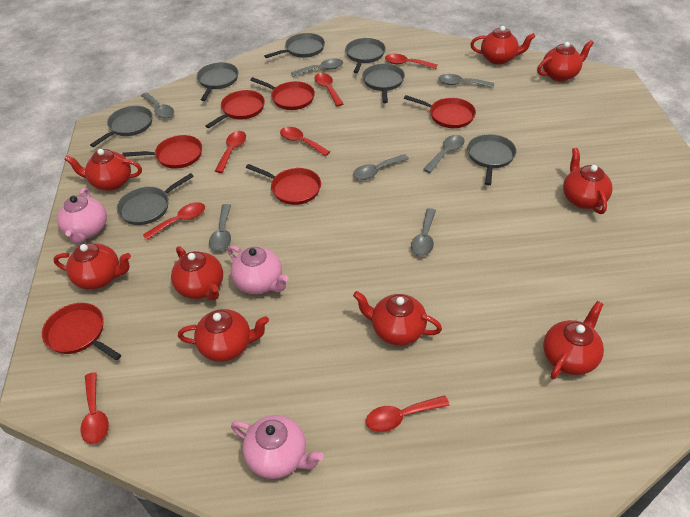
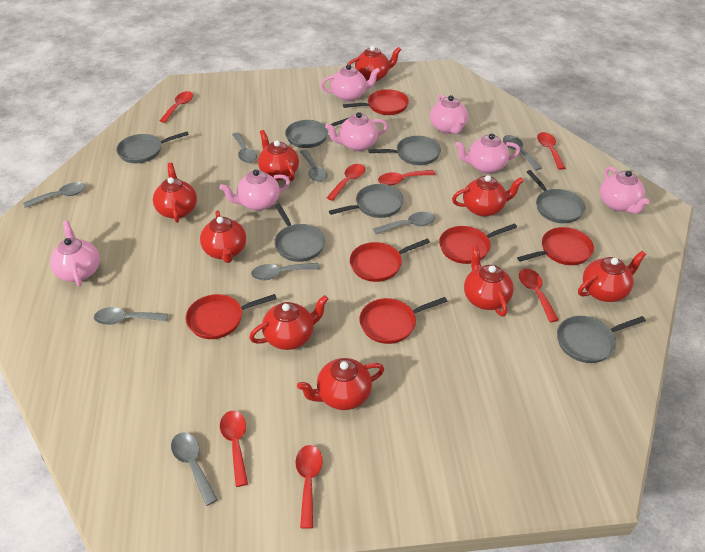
grey spoon: [141,93,174,118] [209,204,231,252] [291,59,343,77] [353,154,409,180] [411,208,436,256] [423,135,465,173] [438,74,494,88] = 7 -> [23,182,86,208] [94,307,168,325] [171,432,218,506] [232,132,257,163] [251,263,319,280] [300,150,327,182] [373,212,435,234] [503,135,541,171] = 8
pink teapot: [57,188,107,244] [228,245,288,294] [231,415,324,479] = 3 -> [50,220,100,287] [220,169,290,211] [321,64,380,101] [325,112,388,151] [430,94,468,134] [455,133,520,173] [600,166,650,214] = 7

